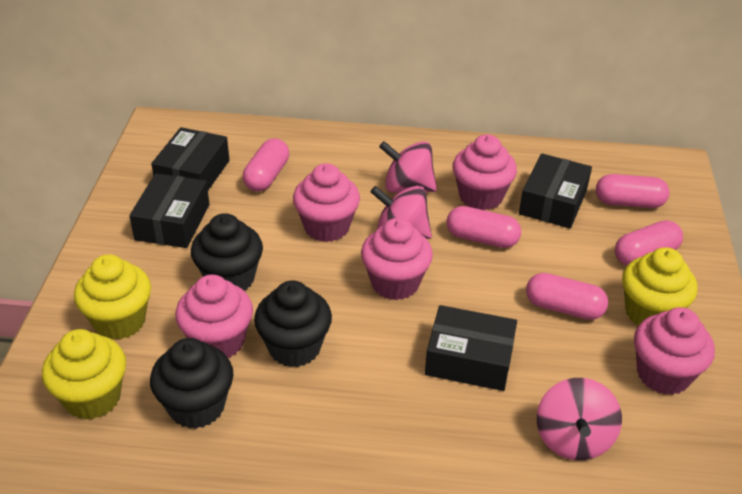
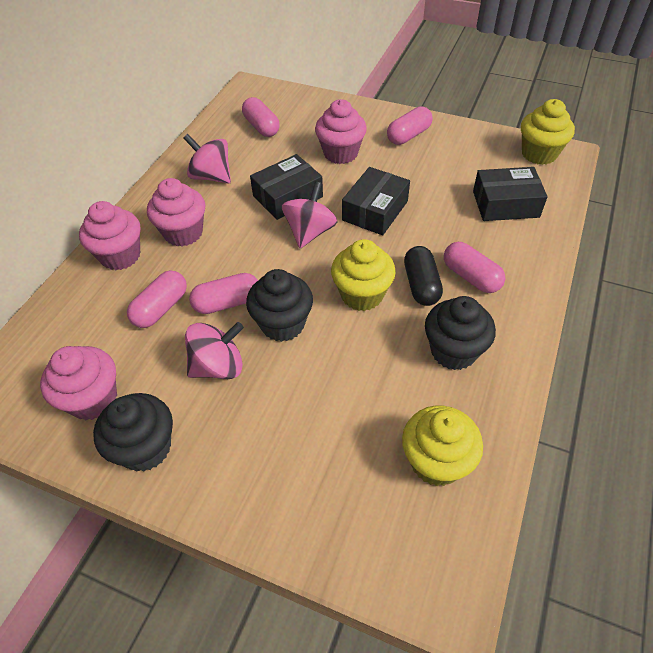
black box: [129,173,209,248] [151,127,229,190] [425,305,517,391] [519,153,592,228] = 4 -> [250,154,323,220] [342,167,410,235] [473,167,548,221] = 3
black capsule: none = 0 -> [404,246,443,306] = 1
pink cupcake: [175,275,253,358] [293,163,360,242] [361,218,433,300] [453,134,517,210] [634,307,715,395] = 5 -> [40,346,117,420] [79,201,141,270] [147,178,205,246] [315,99,367,164] = 4

